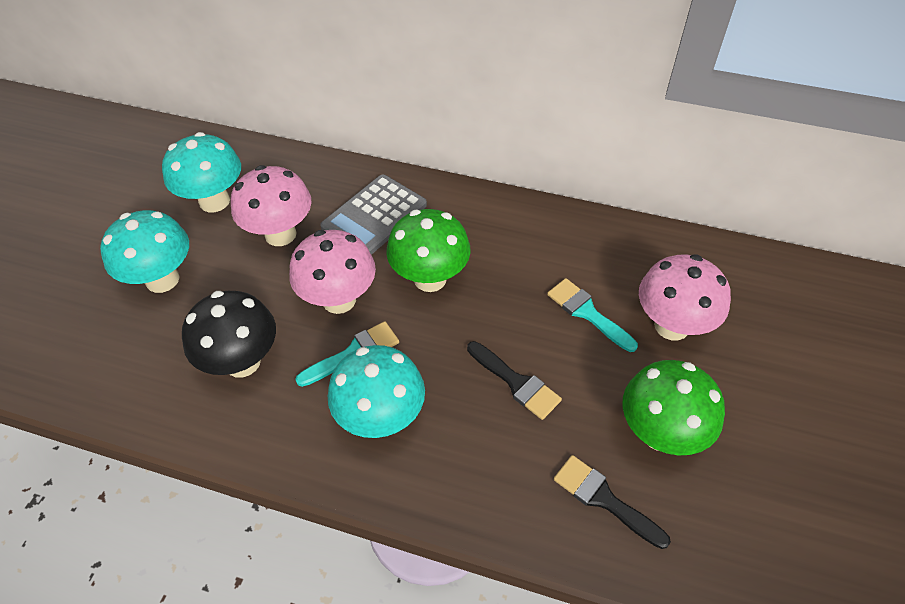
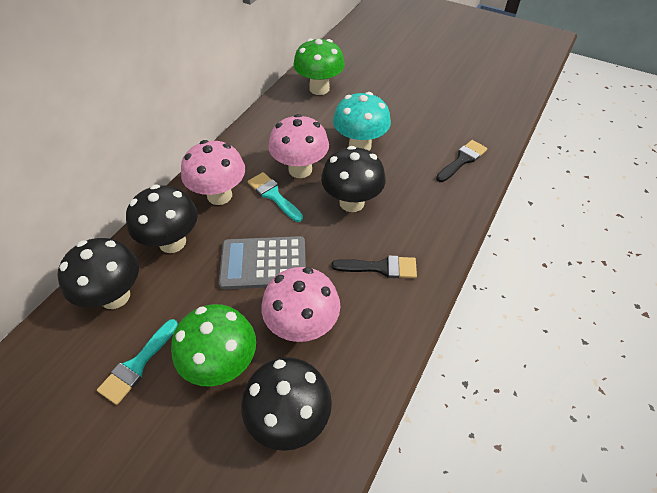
black mushroom: [182,291,276,378] = 1 -> [57,238,139,309] [126,185,198,253] [241,357,332,451] [321,146,386,212] = 4
turquoise mushroom: [100,210,189,293] [162,132,241,212] [328,345,425,438] = 3 -> [333,92,391,150] = 1

